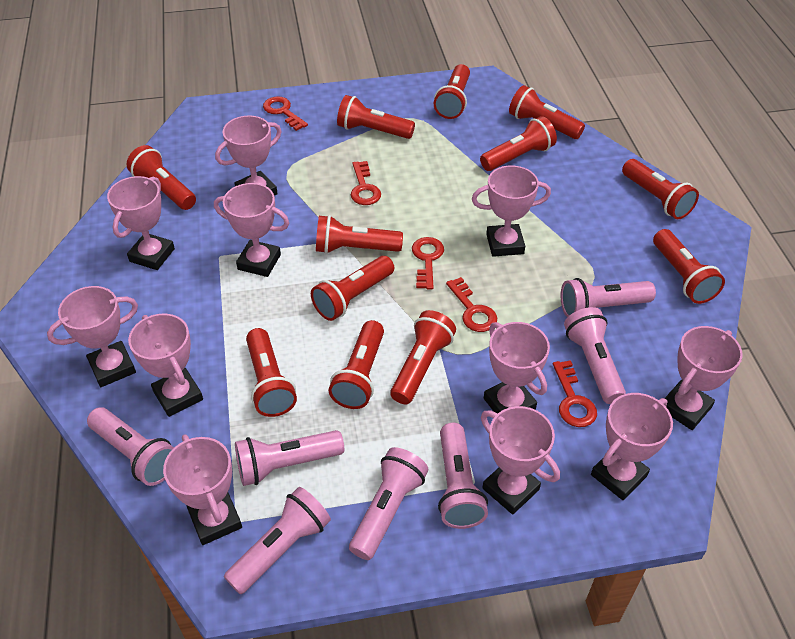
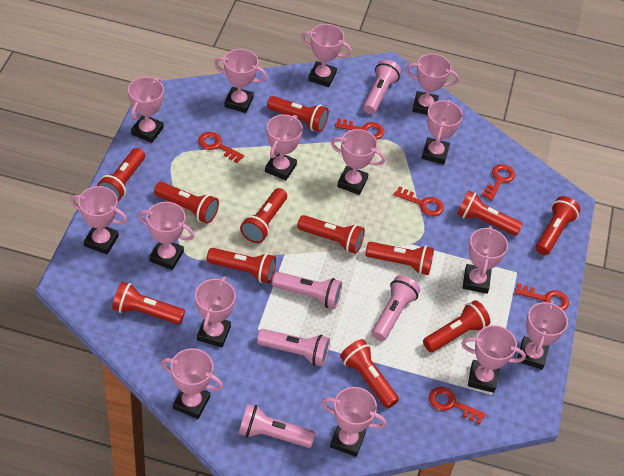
pink flashlight: [87,407,174,486] [224,487,331,594] [235,430,344,486] [349,447,428,560] [438,423,488,529] [561,278,656,317] [564,307,626,404] = 7 -> [238,404,315,448] [257,329,330,366] [272,272,342,309] [363,59,401,114] [372,275,420,341] = 5
pink trophy: [47,286,138,387] [107,176,175,270] [128,314,203,417] [163,434,242,545] [214,183,289,277] [215,115,282,196] [472,165,551,257] [481,406,560,515] [484,322,550,413] [591,393,673,500] [664,326,743,430] = 11 -> [71,186,127,254] [128,77,164,143] [138,202,194,270] [161,348,223,419] [195,276,236,347] [214,49,267,113] [265,114,303,181] [301,24,352,87] [321,387,386,457] [331,129,385,195] [405,54,459,115] [422,100,463,164] [461,325,526,393] [463,226,508,294] [517,300,568,370] = 15
red key: [263,96,308,131] [351,161,381,205] [412,237,444,290] [446,277,497,332] [553,360,597,427] = 5 -> [198,132,244,163] [335,118,384,139] [394,186,444,216] [429,387,486,424] [482,164,515,201] [515,283,569,310] = 6

